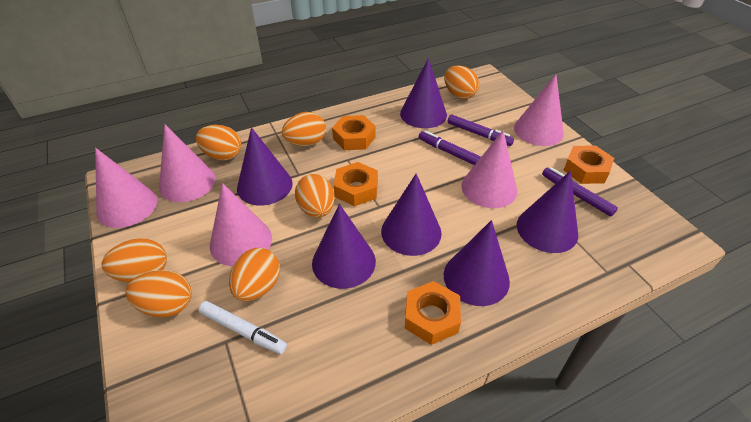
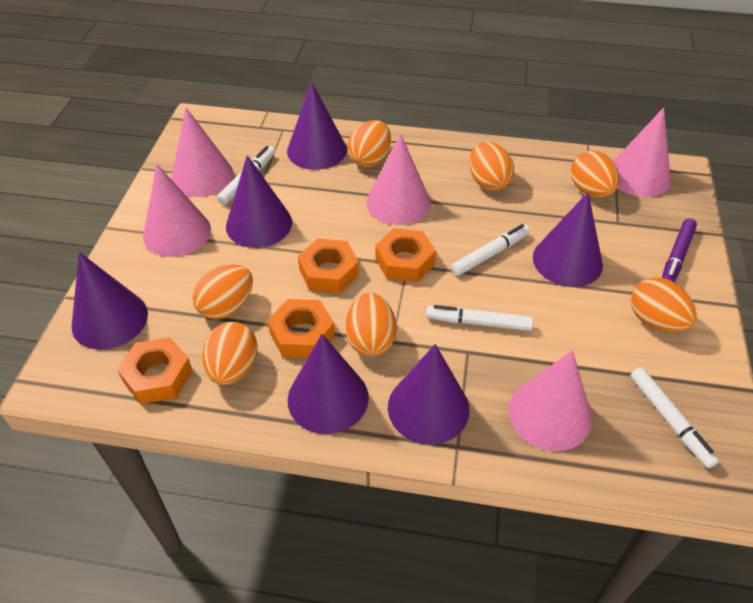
purple marker: [419,130,481,165] [447,115,514,146] [542,167,618,216] = 3 -> [662,218,697,282] = 1
white marker: [199,301,287,354] = 1 -> [217,146,275,205] [426,305,533,331] [451,224,530,276] [630,368,719,468] = 4

